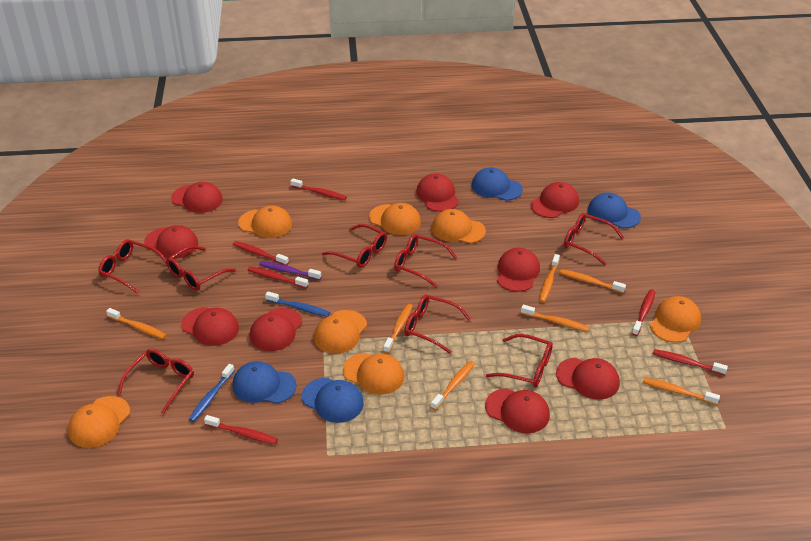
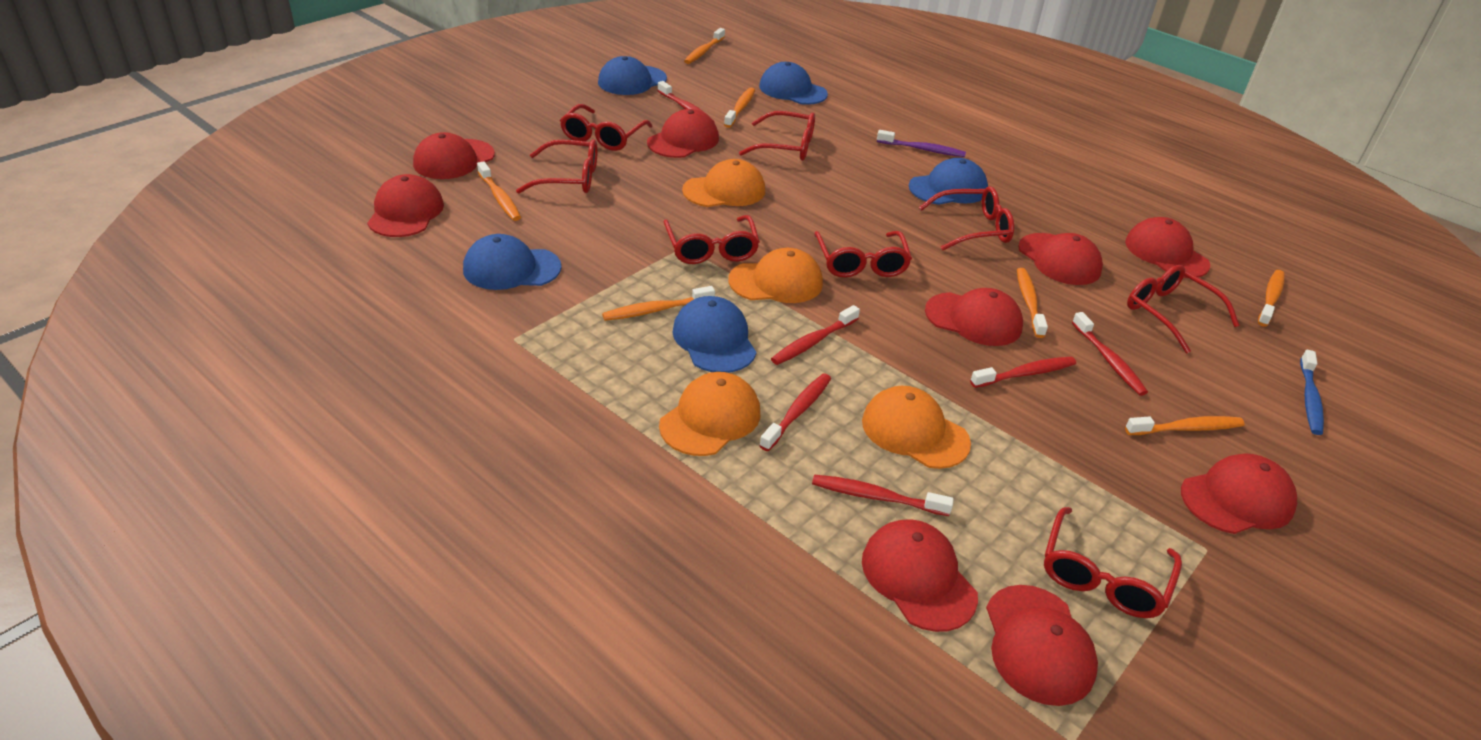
blue cap: [232,361,297,403] [302,378,364,423] [472,167,523,201] [588,193,641,228] = 4 -> [463,234,561,290] [598,56,667,95] [672,296,756,373] [759,62,828,105] [909,158,988,205] = 5
blue toothbrush: [188,364,235,422] [265,291,330,317] = 2 -> [1300,350,1324,435] = 1
orange cap: [68,396,130,448] [238,205,292,238] [314,310,367,354] [343,353,404,395] [369,203,421,235] [432,209,486,243] [650,296,701,343] = 7 -> [659,372,760,456] [682,159,765,207] [728,248,823,303] [862,386,971,469] = 4

